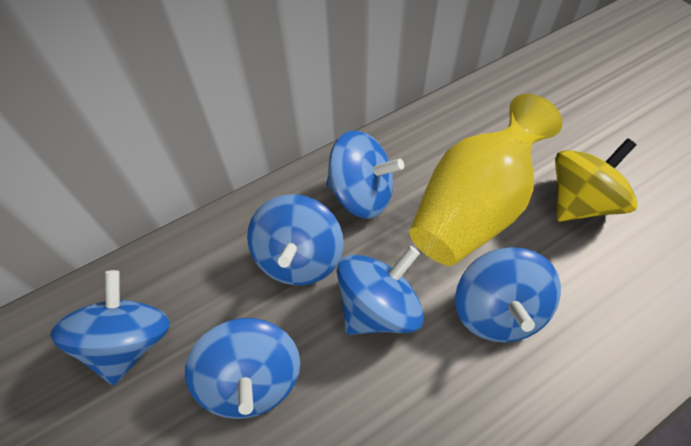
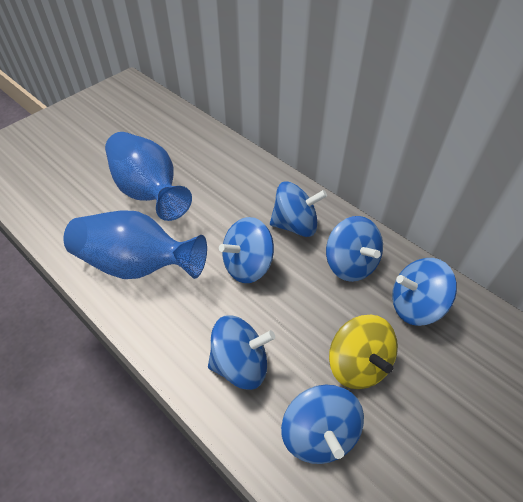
blue vase: none = 0 -> [64,210,207,279] [105,132,192,221] = 2
yellow vase: [409,94,563,266] = 1 -> none = 0

